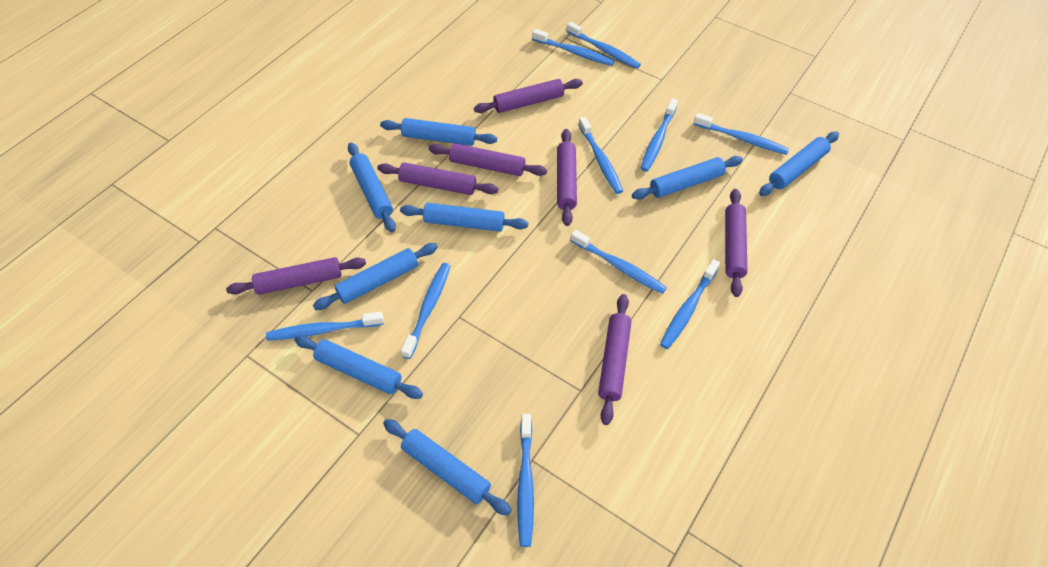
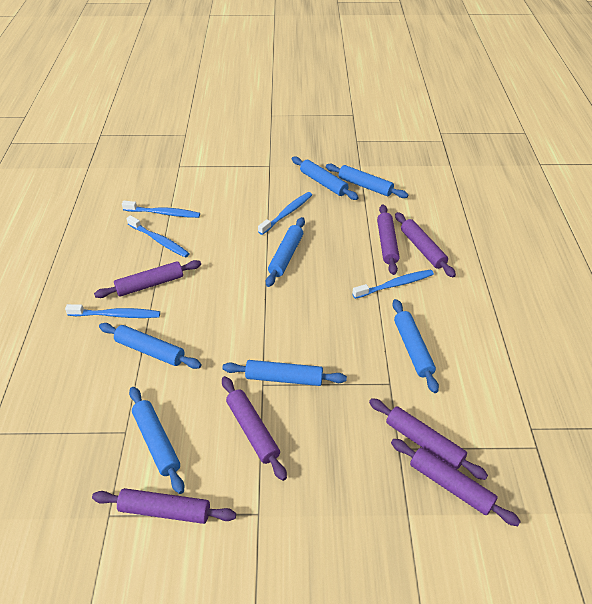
blue rolling pin: [294,335,423,399] [313,243,438,310] [348,143,396,232] [380,118,497,146] [383,419,512,516] [400,203,528,232] [632,156,743,200] [759,132,839,196] = 8 -> [99,323,201,369] [129,387,184,494] [222,360,347,386] [266,217,305,287] [292,157,359,200] [326,164,408,198] [392,299,439,393] = 7
blue toothbrush: [266,312,384,340] [401,263,451,359] [517,414,534,547] [532,29,614,66] [567,22,641,69] [571,230,667,294] [579,117,623,194] [641,98,678,171] [660,259,720,349] [694,113,789,155] = 10 -> [65,304,160,318] [122,201,200,218] [126,215,190,258] [258,192,312,235] [352,270,434,299] = 5

